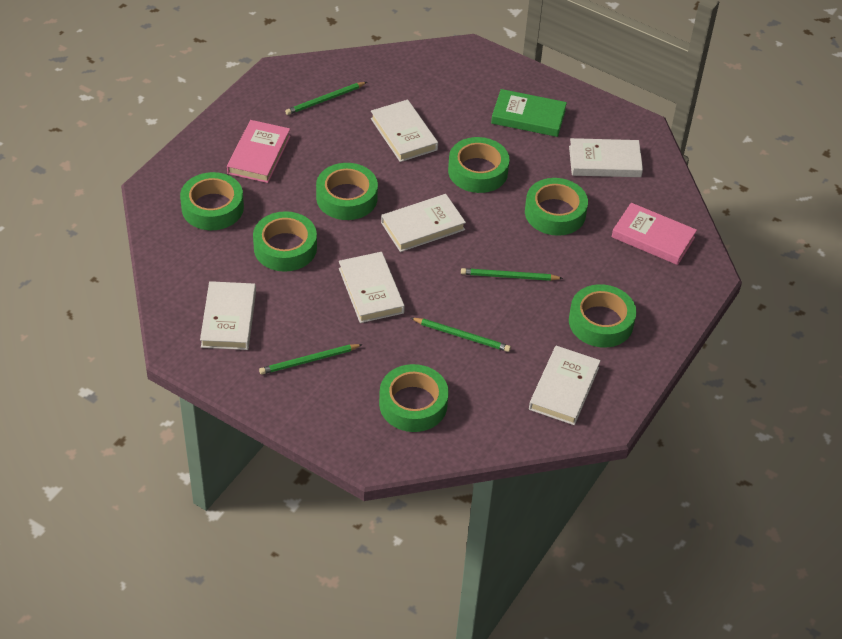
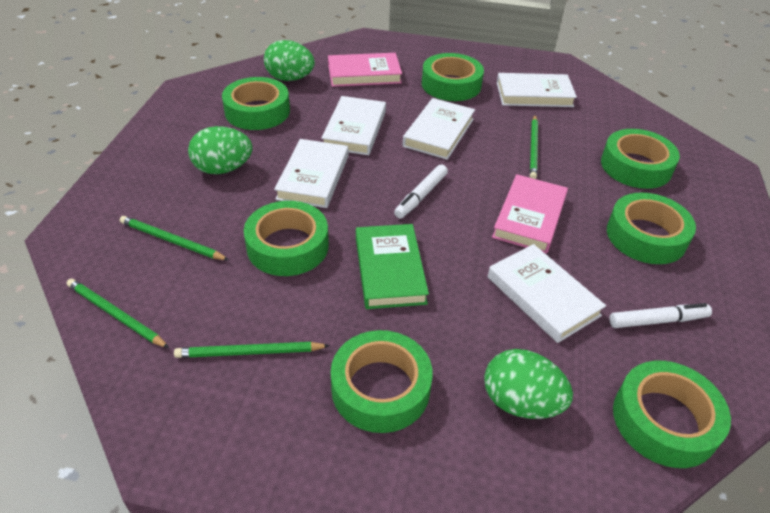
green egg: none = 0 -> [188,126,252,174] [264,40,315,81] [484,349,573,419] = 3
white book: [200,281,256,350] [339,252,405,323] [371,99,438,162] [381,194,466,252] [529,346,601,425] [569,138,643,177] = 6 -> [274,139,348,208] [321,96,386,155] [402,98,475,160] [488,244,606,343] [497,73,577,107] = 5
white marker: none = 0 -> [394,164,448,219] [609,303,712,328] = 2

